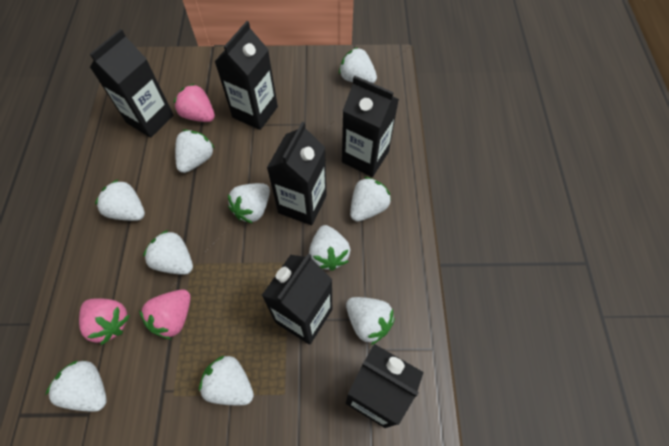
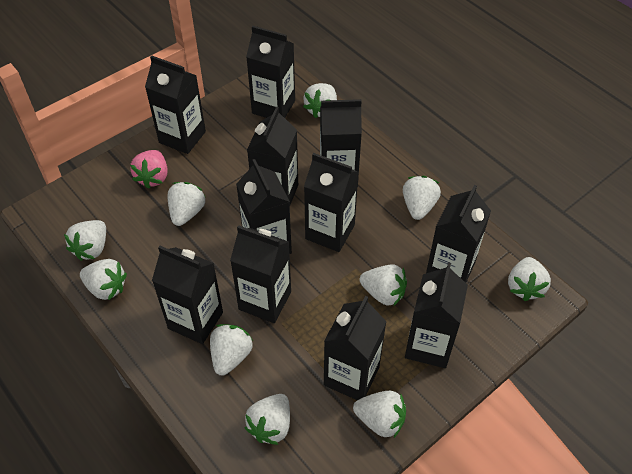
black carton: [90,29,174,138] [214,21,278,130] [261,253,333,345] [267,122,327,225] [342,76,399,177] [346,344,424,428] = 6 -> [145,55,206,154] [152,246,223,344] [230,225,291,323] [236,159,292,254] [246,26,295,118] [247,107,298,205] [304,153,358,252] [320,99,362,188] [324,296,387,400] [405,262,468,368] [426,185,491,283] = 11
pink strawberry: [79,298,130,345] [139,290,191,339] [174,83,215,122] = 3 -> [130,150,168,189] = 1

